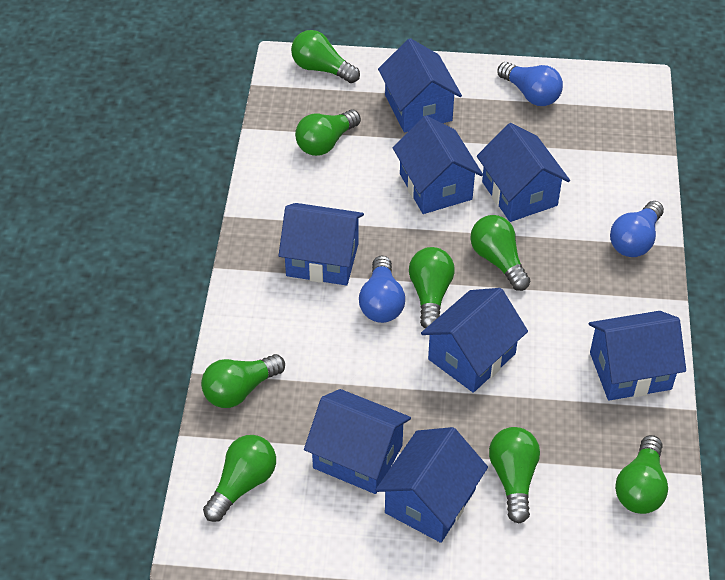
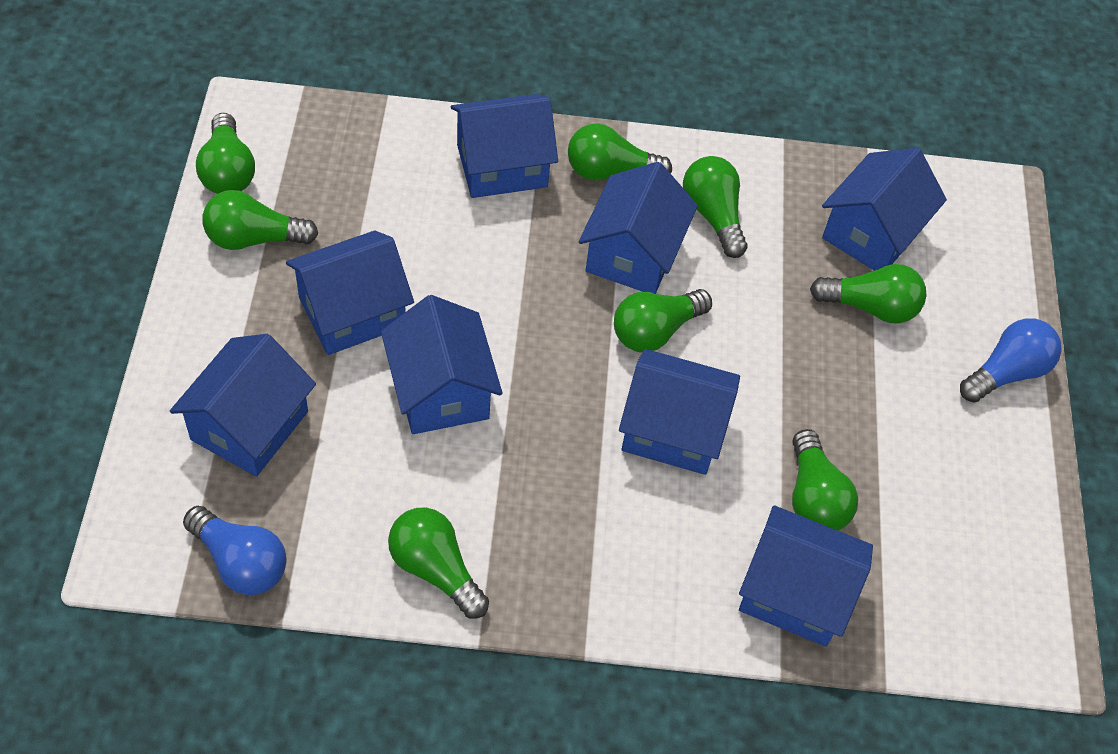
blue light bulb: [359,256,405,323] [497,62,563,106] [610,201,664,257] = 3 -> [183,506,287,595] [960,318,1062,403] = 2

